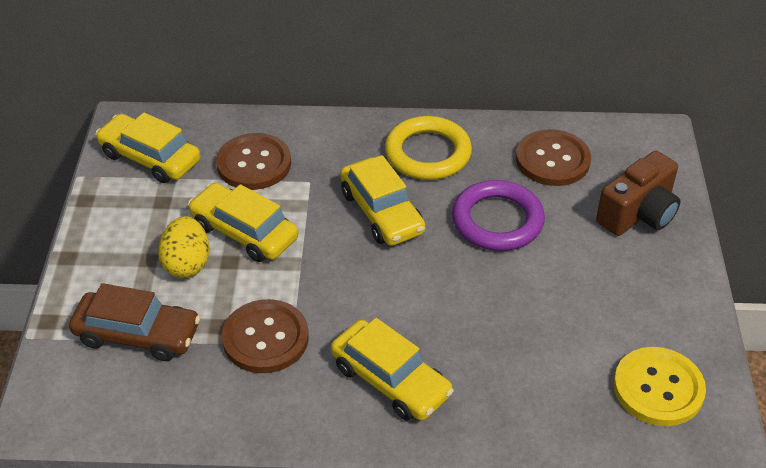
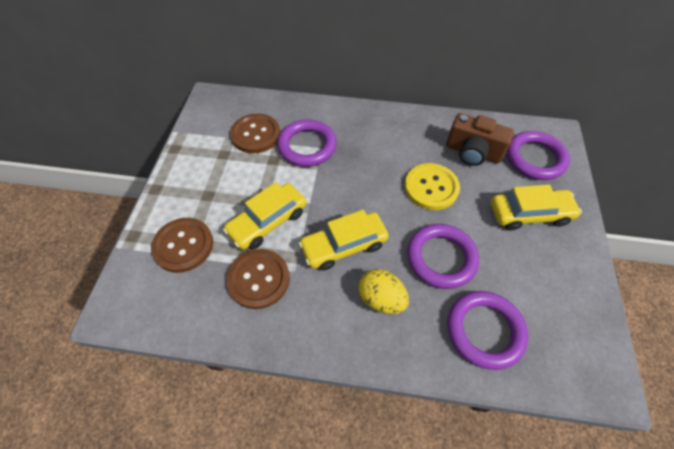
brown car: [69,283,200,361] = 1 -> none = 0
purple ring: [452,180,545,251] = 1 -> [277,119,337,167] [407,224,479,289] [447,291,528,370] [506,131,570,180] = 4
yellow car: [95,113,201,183] [188,183,298,262] [331,318,454,421] [340,155,426,246] = 4 -> [223,182,306,250] [299,210,389,271] [491,185,582,230] = 3
yellow ring: [385,116,472,180] = 1 -> none = 0

